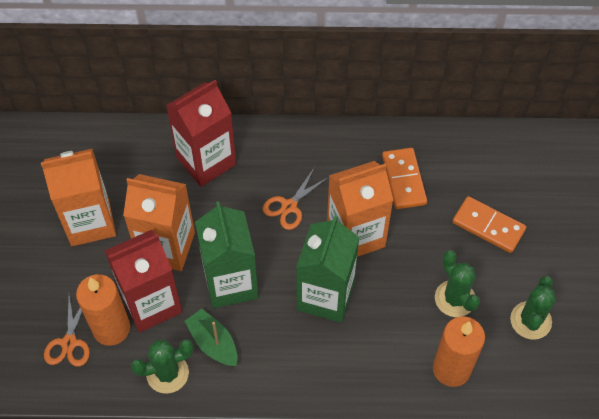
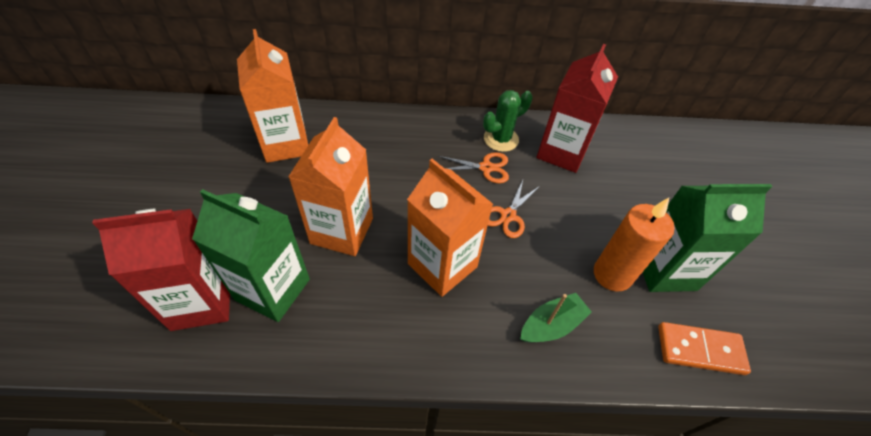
green cactus: [131,339,193,394] [435,250,480,317] [510,276,556,339] = 3 -> [483,90,532,152] = 1
orange candle: [76,274,130,346] [433,317,485,387] = 2 -> [594,198,675,292] = 1
orange domino: [382,148,427,209] [452,196,526,253] = 2 -> [658,322,751,375] = 1

